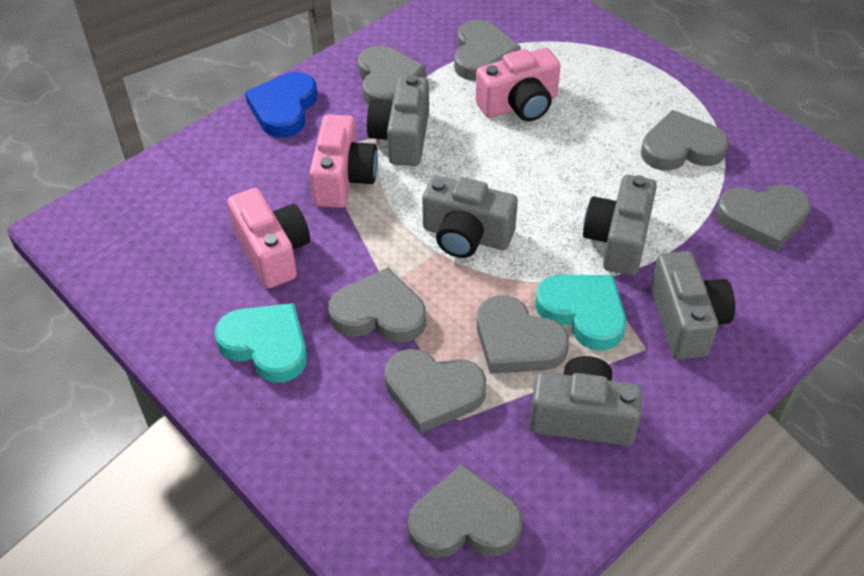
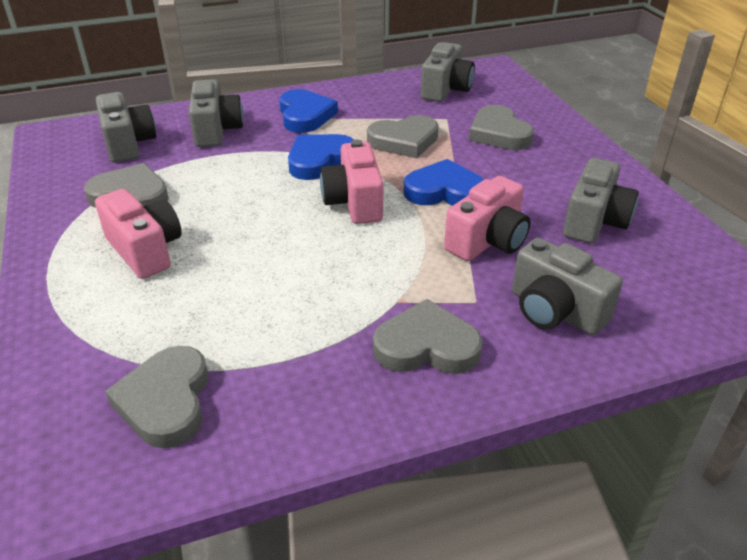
blue heart: [245,72,317,138] = 1 -> [279,89,338,133] [288,134,354,180] [404,159,484,206] = 3
grey heart: [328,268,426,343] [358,46,426,104] [384,349,486,434] [407,464,523,558] [454,20,521,81] [477,295,569,374] [641,110,729,171] [716,184,811,251] = 8 -> [84,163,169,208] [105,346,209,448] [367,115,439,158] [373,299,483,374] [469,105,534,150] = 5
turquoise heart: [214,303,307,383] [535,275,626,351] = 2 -> none = 0

